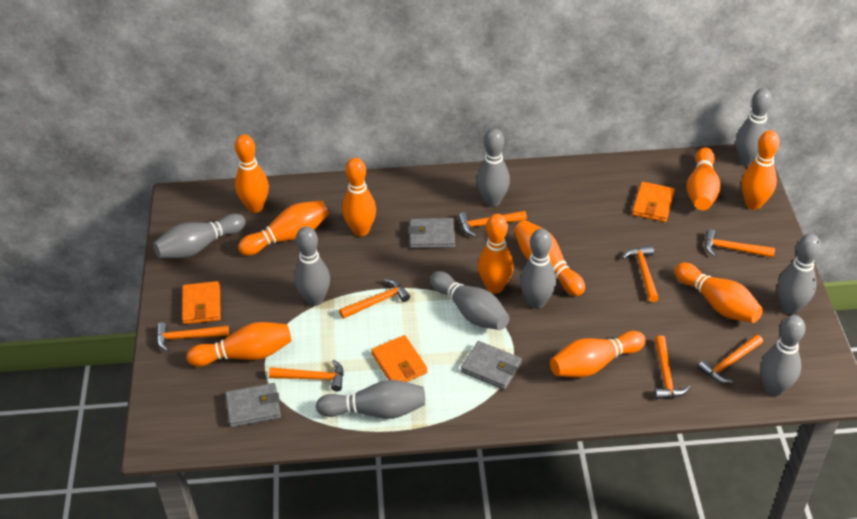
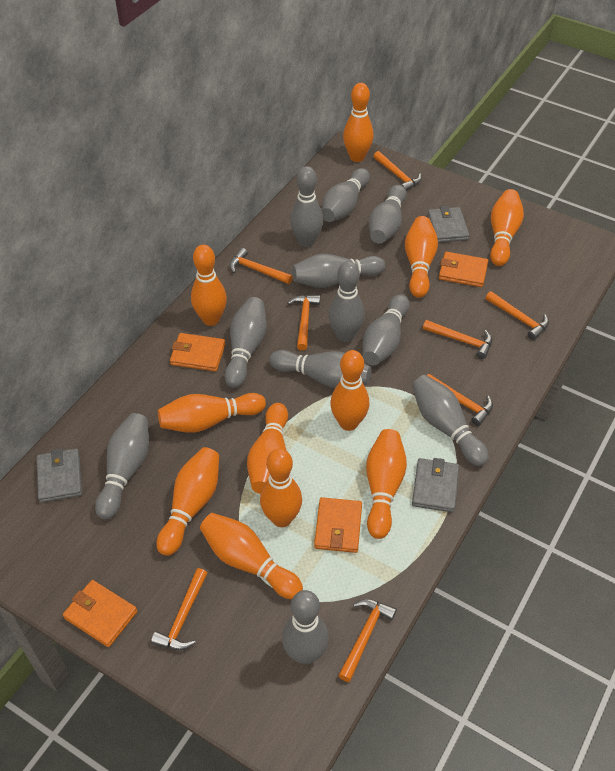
grey bowling pin: [153,214,246,258] [294,227,330,306] [316,380,425,419] [430,271,510,330] [476,128,510,207] [520,229,556,309] [736,88,772,167] [760,315,805,396] [778,234,821,314] = 9 -> [95,413,149,520] [224,297,267,388] [269,350,371,388] [282,590,329,665] [290,166,323,247] [292,254,385,288] [321,168,370,222] [328,261,365,342] [363,294,410,365] [369,185,407,244] [412,375,489,466] = 11
orange bowling pin: [187,322,291,367] [235,135,269,213] [238,200,329,256] [342,158,376,236] [478,214,514,294] [514,220,585,296] [550,331,646,378] [675,263,763,323] [687,147,721,210] [742,130,780,210] = 10 -> [157,447,219,556] [158,393,266,433] [191,245,227,326] [200,513,303,599] [247,403,288,494] [260,449,302,527] [330,350,369,431] [343,83,374,162] [366,429,407,539] [405,216,438,298] [490,189,524,266] = 11
orange wallet: [182,281,221,324] [371,335,427,382] [632,182,675,222] = 3 -> [63,580,137,647] [170,333,225,372] [314,497,362,553] [439,251,488,287] = 4

